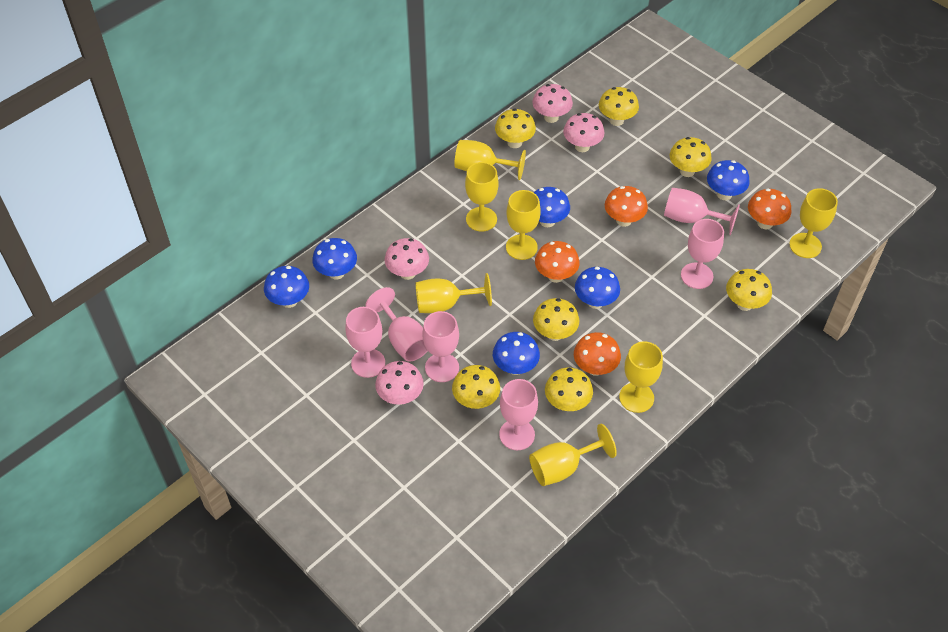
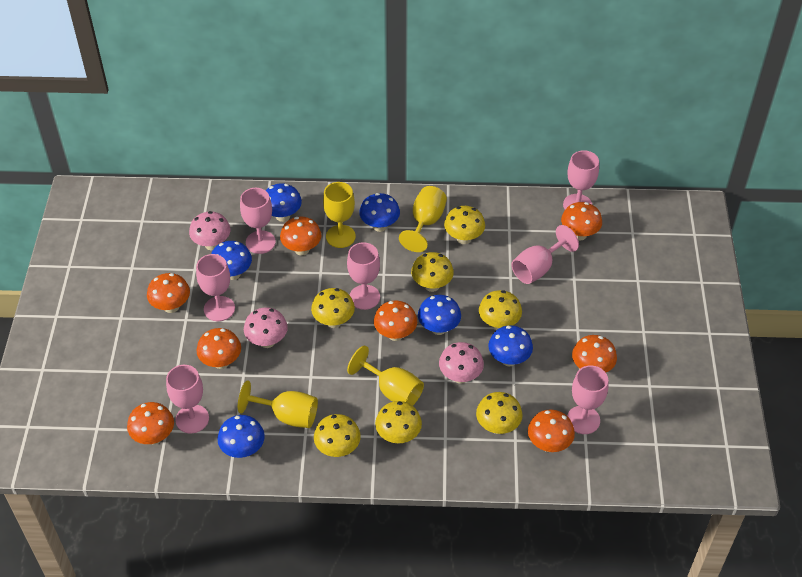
orange mushroom: [535,241,580,283] [574,332,621,376] [605,186,648,227] [748,189,792,230] = 4 -> [127,402,174,445] [147,273,190,313] [197,328,241,369] [280,217,321,255] [374,301,417,341] [528,410,575,452] [561,202,602,241] [572,335,617,372] = 8
pink goblet: [345,307,385,378] [365,287,428,361] [422,311,459,382] [499,379,538,450] [664,188,740,235] [681,219,724,289] = 6 -> [166,365,209,433] [196,254,235,321] [240,188,276,254] [347,242,380,310] [511,225,579,284] [563,150,599,210] [567,365,608,434] = 7
pink mushroom: [375,361,424,405] [385,238,429,280] [532,84,573,123] [563,113,604,152] = 4 -> [189,211,231,250] [244,308,288,348] [439,342,484,384] = 3
yellow goblet: [416,273,492,313] [454,140,526,180] [465,162,499,232] [506,190,541,260] [529,424,617,486] [619,341,663,413] [789,188,838,258] = 7 -> [238,380,318,428] [323,182,356,248] [347,346,424,406] [399,186,447,252] = 4

